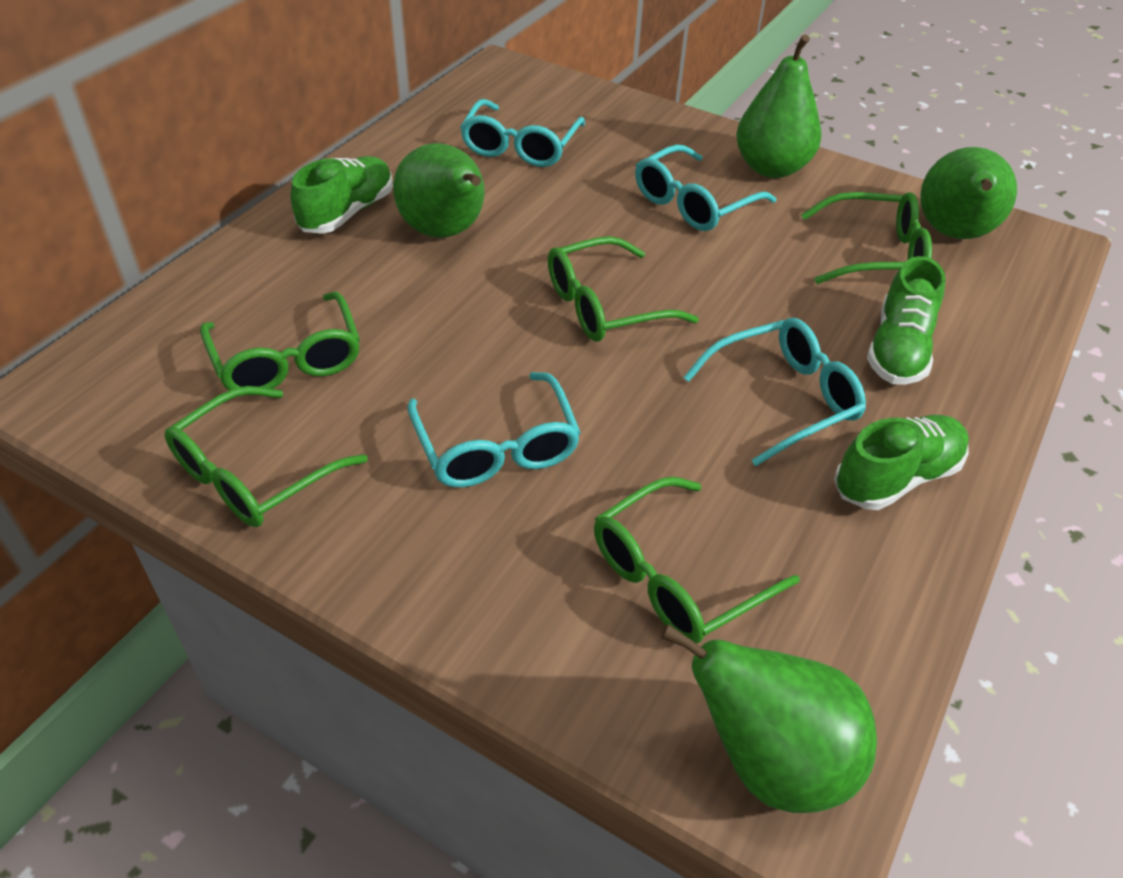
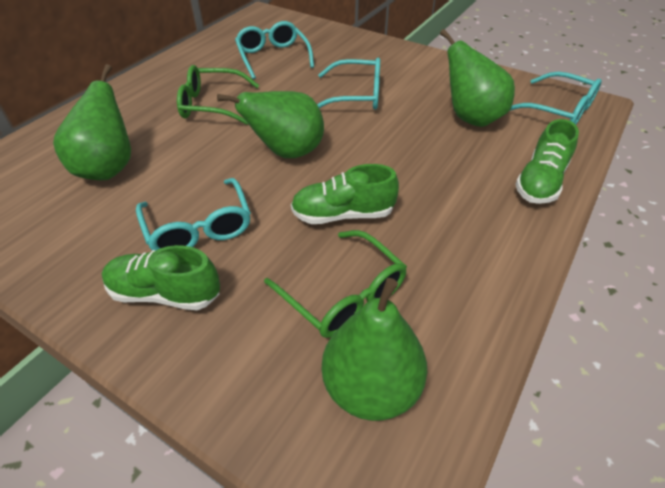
green glasses: [164,386,368,527] [200,292,360,390] [548,236,699,341] [594,477,800,644] [801,192,932,284] = 5 -> [177,65,259,125] [264,230,407,338] = 2

